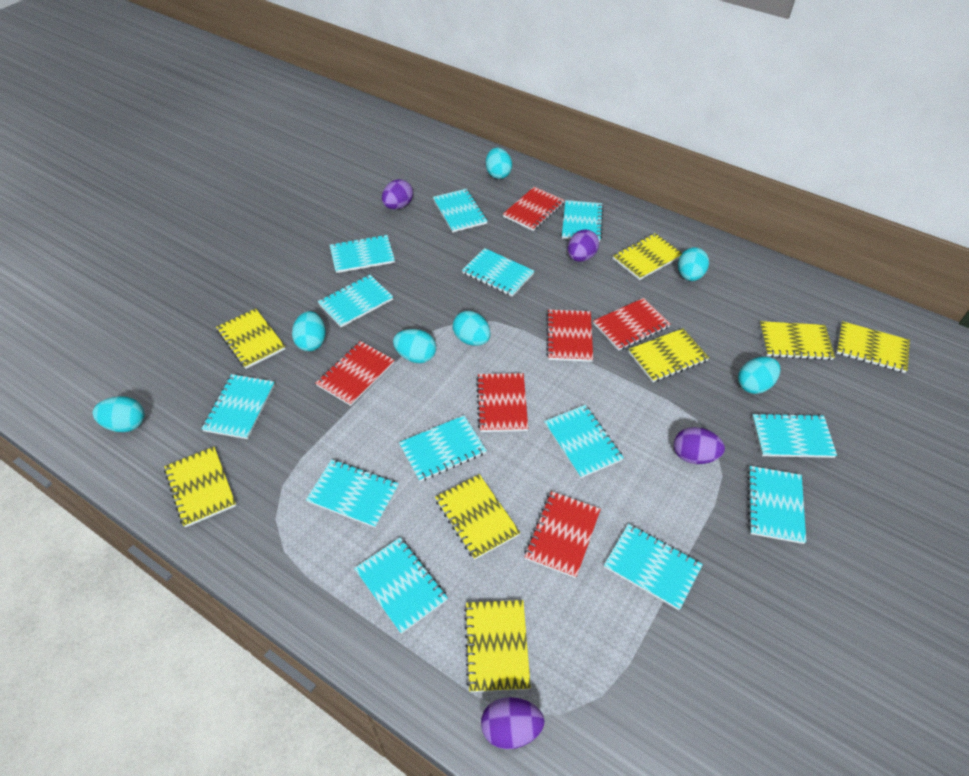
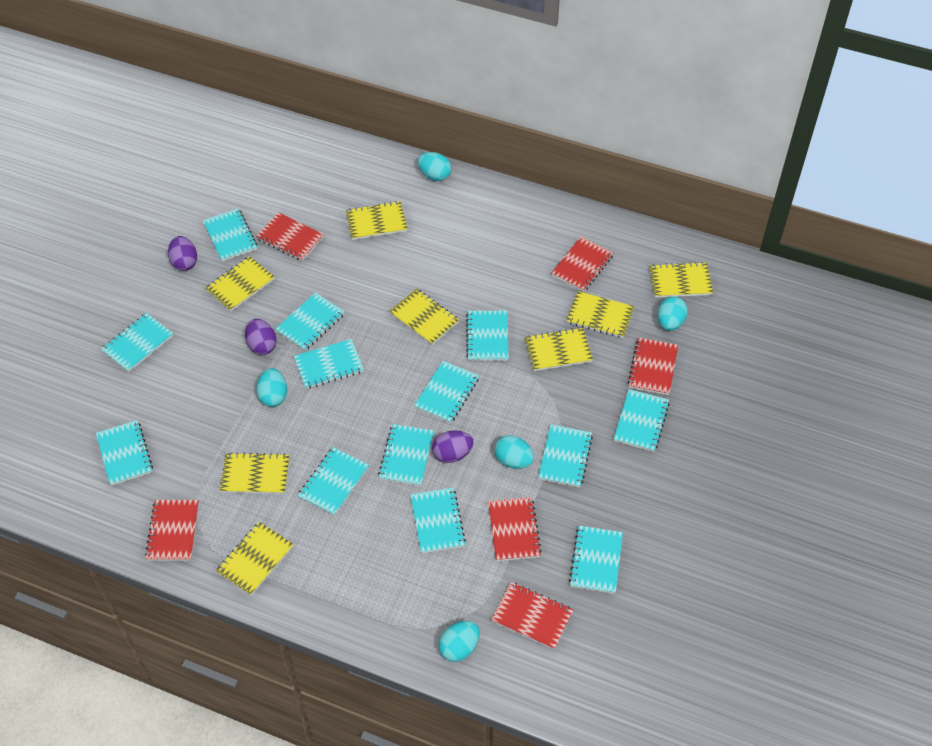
purple egg: [382,179,413,209] [481,697,545,749] [568,230,599,262] [674,427,725,464] = 4 -> [168,236,197,271] [245,319,277,355] [432,430,474,463] = 3
turquoise egg: [93,396,145,432] [292,311,326,351] [393,329,436,363] [453,311,490,346] [486,148,512,179] [678,247,709,281] [738,357,780,394] = 7 -> [256,368,287,407] [418,152,452,181] [438,621,480,662] [494,435,534,469] [657,296,688,331] = 5

